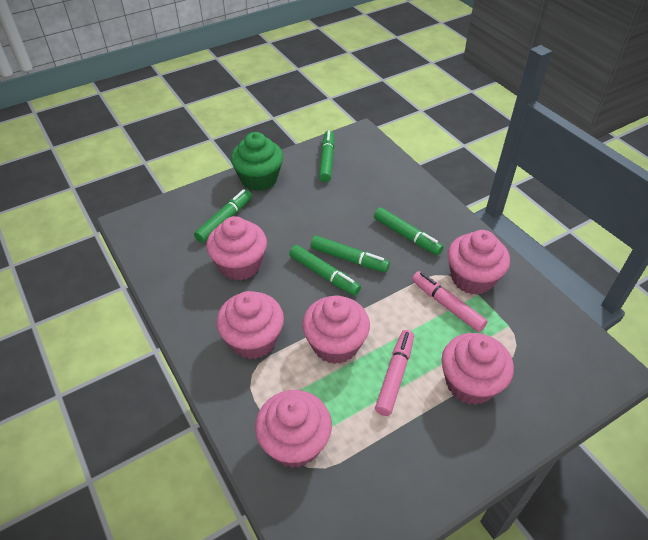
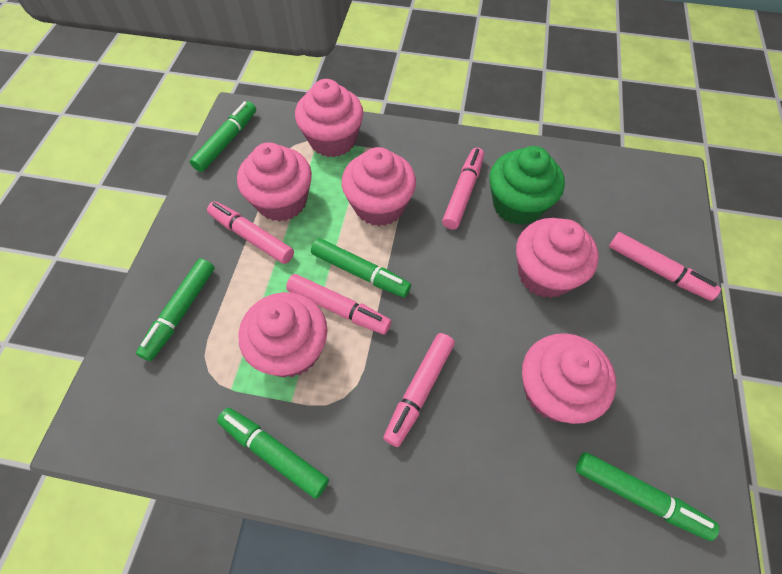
pink marker: [375,330,414,416] [412,271,488,332] = 2 -> [207,201,294,264] [286,274,391,335] [383,333,455,447] [442,148,484,230] [609,232,721,301] = 5

